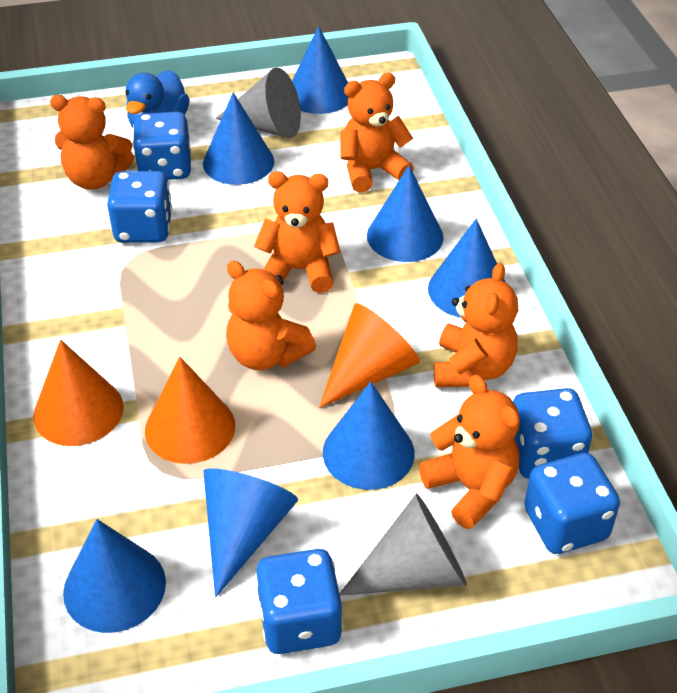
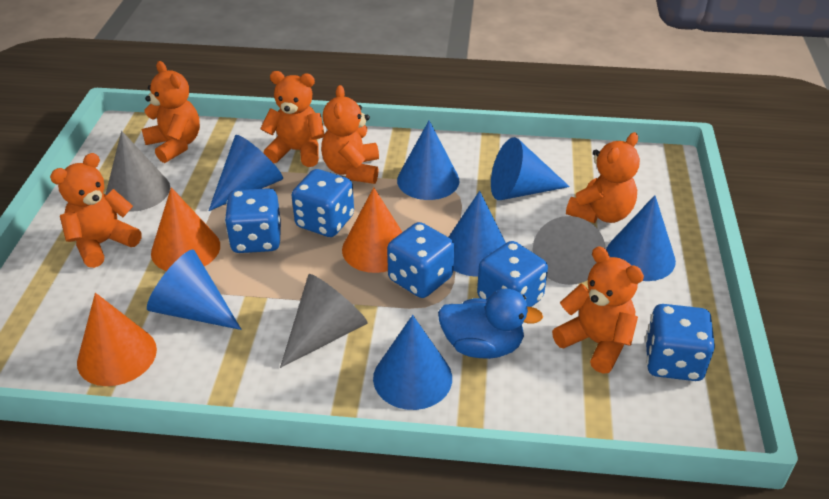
grey cone: [215,68,301,138] [340,494,467,596] = 2 -> [105,131,170,212] [280,274,368,368] [532,216,606,285] = 3

